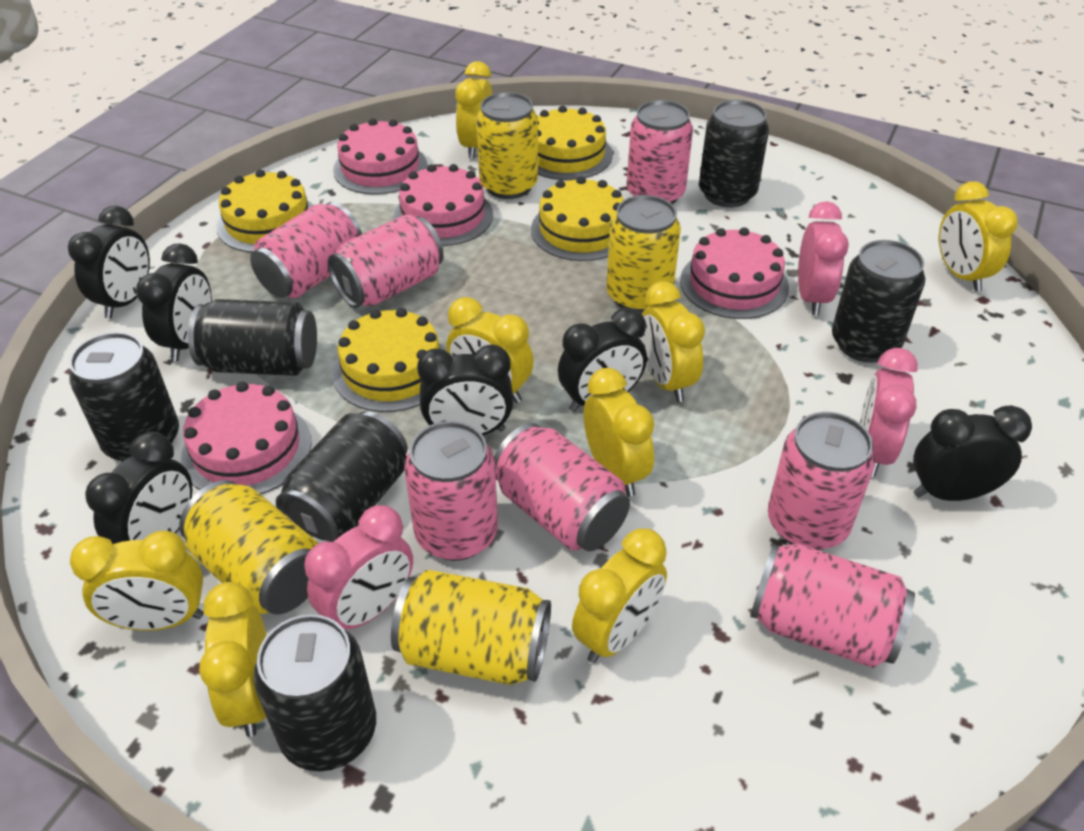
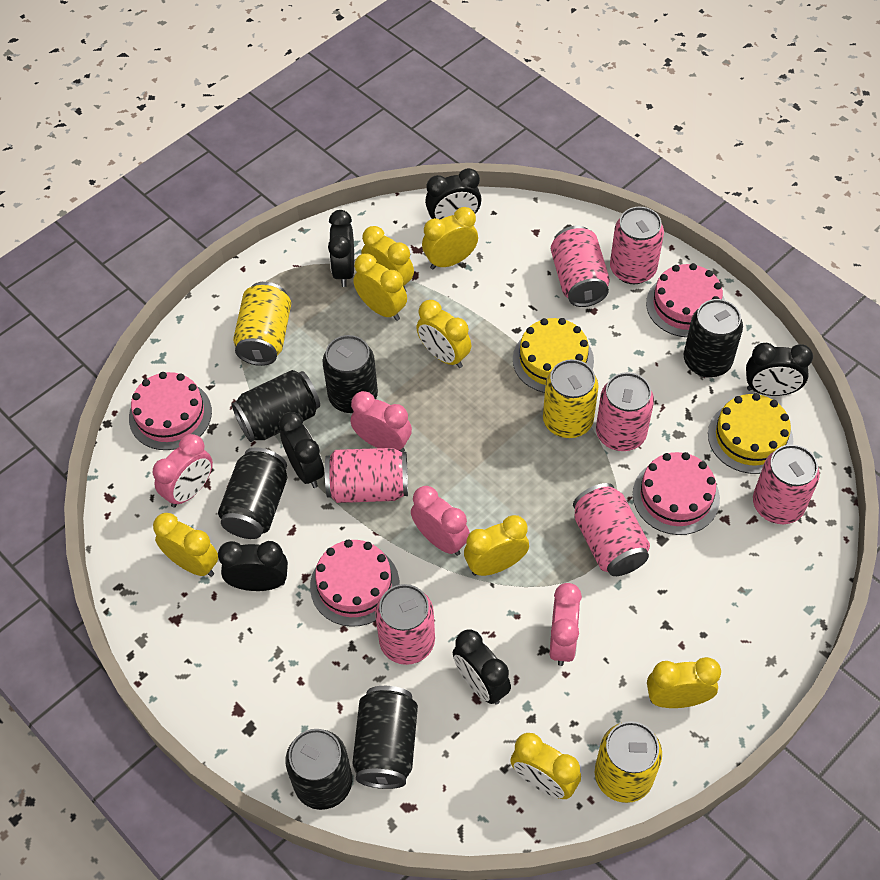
pink clock: [304,505,413,629] [798,201,849,315] [860,348,918,477] = 3 -> [153,434,213,507] [351,391,412,452] [411,486,470,556] [550,583,582,666] = 4
yellow cake: [216,170,314,253] [332,308,447,412] [531,176,624,261] [537,106,613,180] = 4 -> [513,318,594,393] [708,393,793,474] = 2
yellow can: [179,480,318,615] [391,570,551,685] [476,92,538,199] [606,195,681,313] = 4 -> [233,282,291,366] [543,359,599,438] [595,721,662,803] = 3

